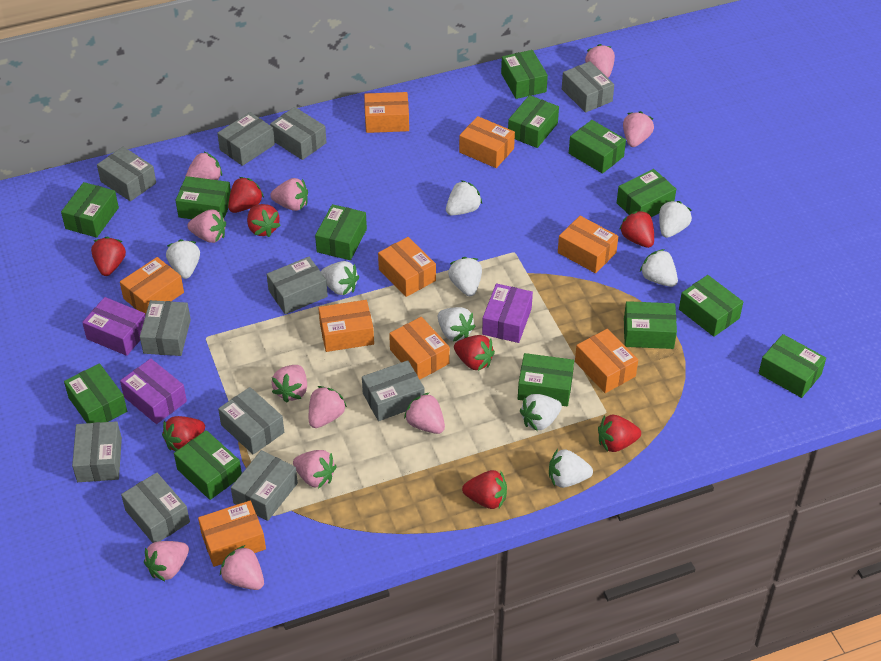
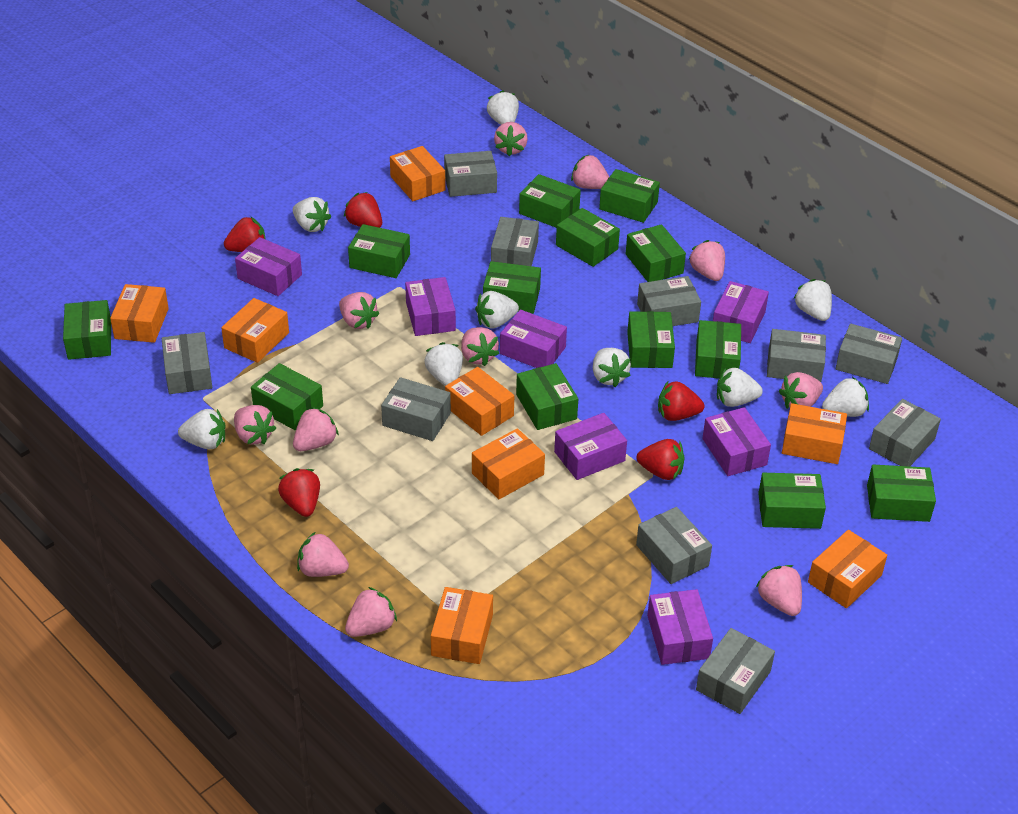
grey box: [72,421,122,482] [97,147,156,201] [121,473,190,543] [140,300,191,356] [217,112,275,166] [218,387,284,454] [231,450,298,521] [267,257,328,314] [270,107,327,160] [362,360,425,421] [562,61,614,113] = 11 -> [162,332,212,394] [381,377,451,441] [444,151,497,197] [491,217,539,266] [636,507,712,584] [637,276,701,326] [696,628,775,714] [767,329,826,382] [836,324,902,384] [869,399,941,466] = 10
orange box: [120,257,184,315] [198,501,266,567] [319,300,374,352] [364,92,409,133] [378,237,436,297] [389,317,450,379] [459,116,515,168] [558,216,618,273] [575,329,638,393] = 9 -> [110,284,169,343] [221,298,289,363] [390,146,446,201] [431,587,493,664] [445,367,514,436] [472,428,545,499] [782,403,847,464] [808,530,887,608] = 8
purple box: [82,297,146,356] [120,359,187,424] [482,284,533,343] = 3 -> [235,237,302,296] [405,277,456,336] [500,309,567,368] [554,413,627,480] [647,589,713,665] [703,407,771,476] [713,281,769,343] = 7
red strawberry: [91,237,126,276] [162,416,205,451] [228,177,264,213] [247,204,281,237] [454,335,495,371] [462,470,507,509] [598,415,641,452] [619,211,654,248] = 8 -> [224,216,265,252] [278,468,320,517] [344,192,382,228] [636,439,685,480] [658,382,704,421] = 5

